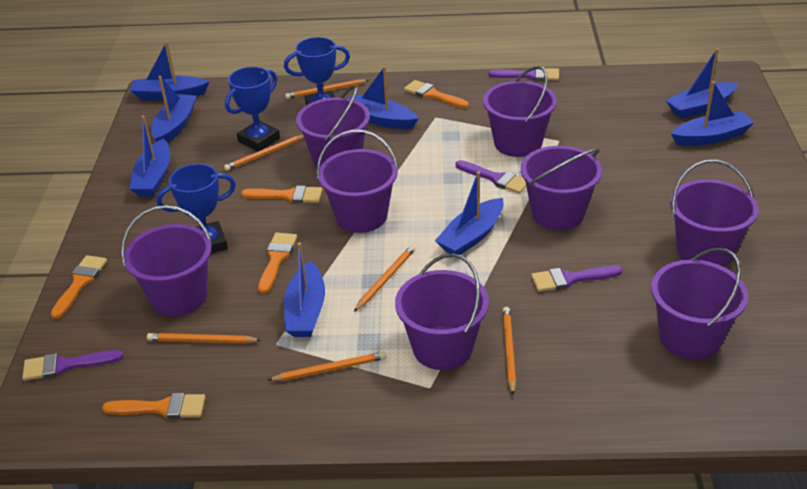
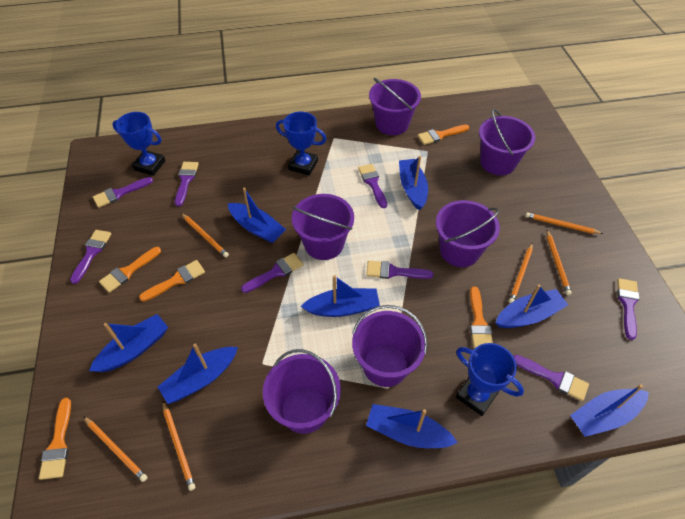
purple brush: [22,350,123,381] [456,160,526,194] [489,67,559,81] [531,265,623,292] = 4 -> [70,230,111,284] [93,177,153,208] [175,162,199,206] [241,253,303,293] [358,164,387,208] [366,261,433,279] [513,355,589,401] [617,278,639,340] = 8
purple bucket: [121,205,212,316] [296,85,370,169] [317,130,398,233] [395,253,489,370] [483,66,557,157] [521,146,602,230] [651,248,748,360] [670,160,758,267] = 8 -> [263,349,341,434] [292,194,354,260] [352,305,428,387] [369,78,421,135] [436,200,500,267] [479,108,535,175] = 6

